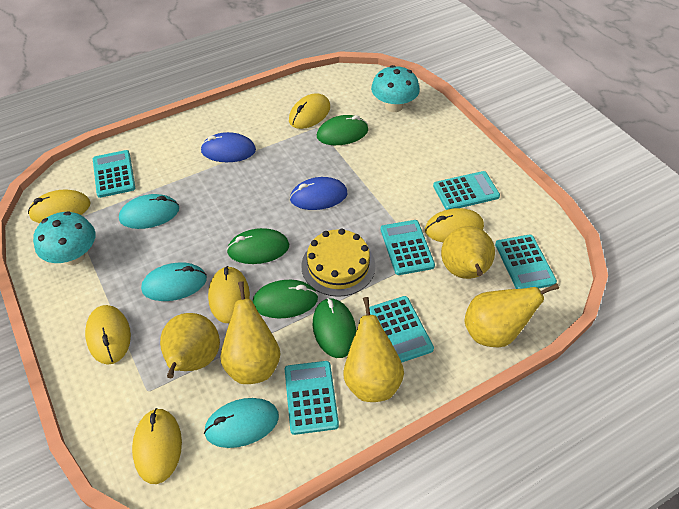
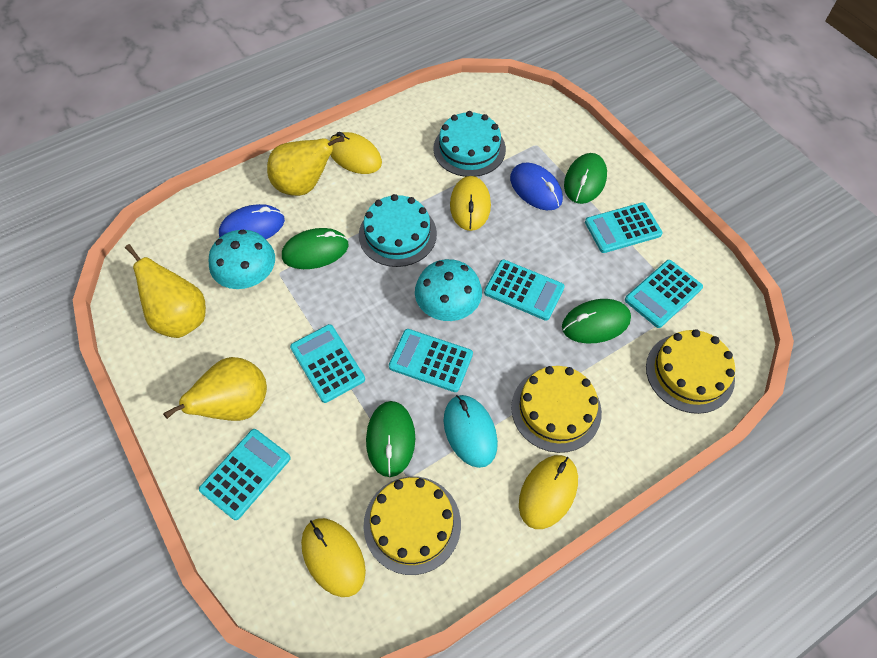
turquoise cake: none = 0 -> [359,194,437,267] [433,111,506,177] = 2
turquoise mouse: [119,194,179,229] [141,263,207,301] [204,398,279,448] = 3 -> [444,395,498,468] = 1
yellow cake: [301,228,375,297] = 1 -> [363,476,461,575] [511,366,602,453] [646,329,735,414] = 3
yellow mouse: [28,190,91,223] [85,305,131,365] [132,408,182,484] [208,266,250,323] [289,93,330,129] [425,208,484,242] = 6 -> [301,518,366,597] [329,132,382,174] [450,176,491,231] [519,455,578,529] = 4
yellow pear: [160,313,220,378] [220,281,280,384] [343,297,404,402] [441,226,495,279] [465,283,559,347] = 5 -> [125,244,206,338] [163,357,267,421] [267,136,344,196] = 3

